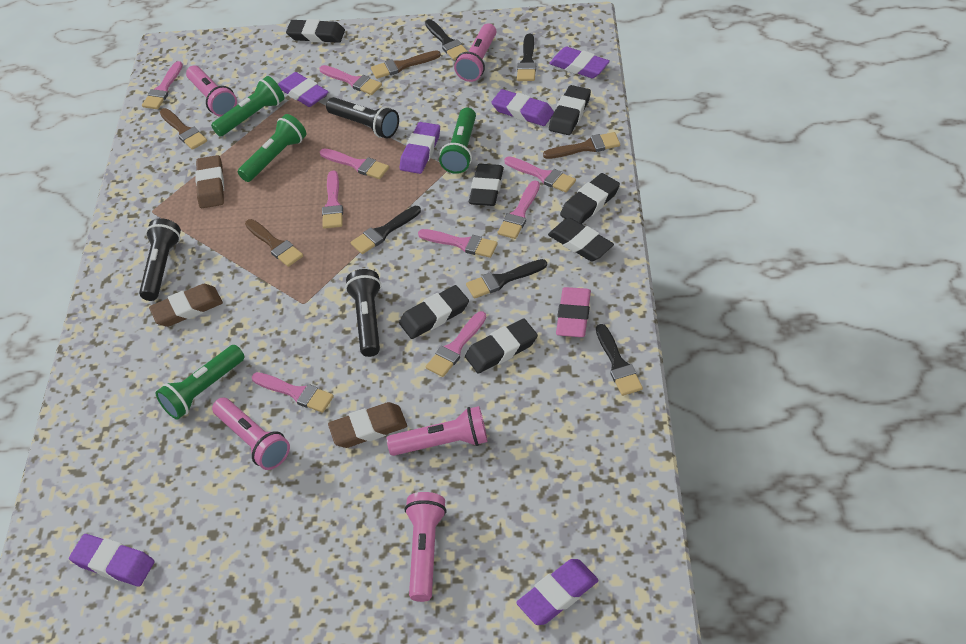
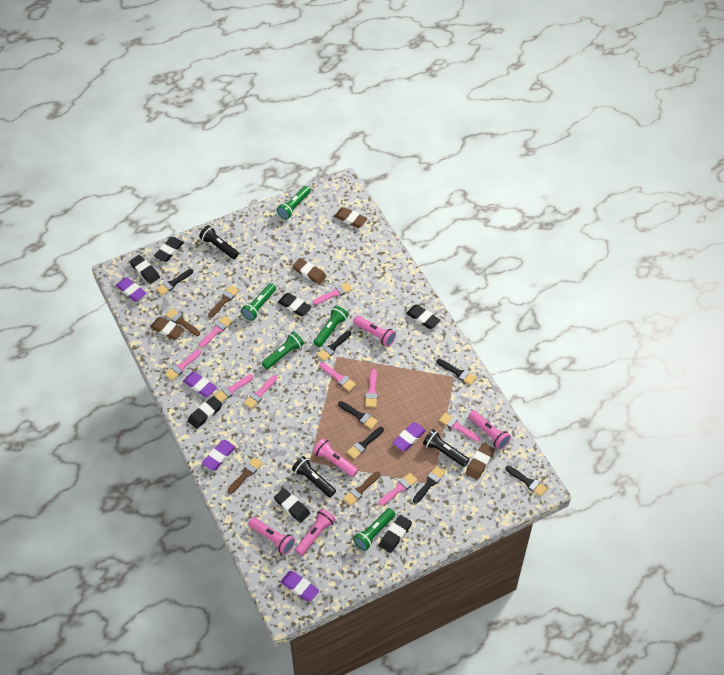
black brush: [350,206,421,254] [425,19,468,60] [466,259,547,299] [517,34,536,81] [596,324,643,396] = 5 -> [156,269,193,296] [317,331,351,361] [338,401,378,429] [347,427,384,459] [413,466,446,504] [437,359,477,385] [505,466,548,496] = 7
brown eraser: [149,284,223,327] [195,155,224,208] [328,402,407,448] = 3 -> [150,317,185,340] [293,258,326,284] [334,207,368,228] [466,443,495,480] = 4
green flashlight: [156,345,244,420] [211,76,285,137] [238,114,306,182] [439,108,476,174] = 4 -> [241,283,276,321] [262,331,304,369] [277,186,310,219] [314,306,348,347] [353,508,395,551] = 5
pink eraser: [556,287,591,337] = 1 -> none = 0
purple eraser: [69,534,155,587] [278,72,328,107] [400,122,440,174] [491,89,554,126] [516,559,599,625] [549,47,610,78] = 6 -> [116,277,146,302] [183,372,217,397] [202,440,236,471] [281,571,320,602] [392,422,426,451] = 5

